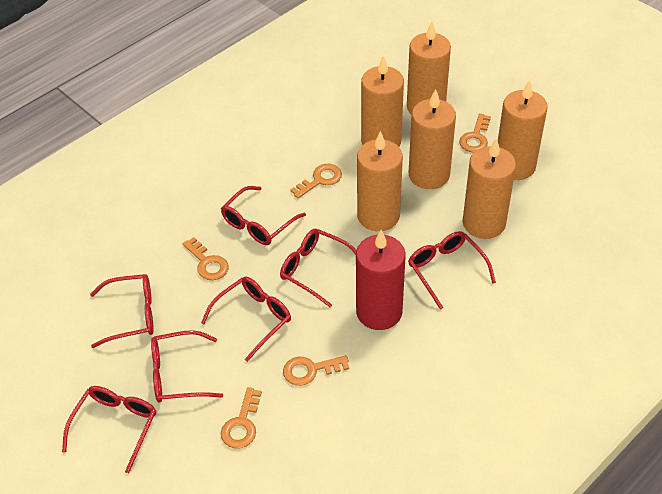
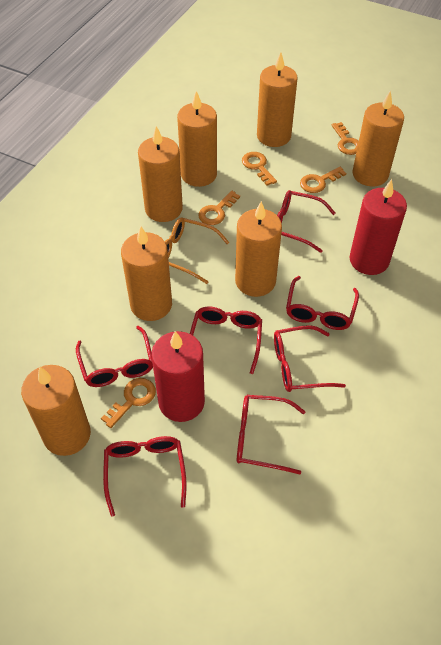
orange candle: [357,131,403,231] [361,56,404,147] [407,22,451,115] [409,89,456,189] [462,138,516,239] [498,80,548,180] = 6 -> [21,365,91,456] [121,227,172,321] [138,126,183,222] [177,91,217,187] [235,201,282,297] [257,52,298,147] [352,90,404,186] = 7
orange glasses: none = 0 -> [165,217,229,284] = 1
red candle: [356,230,406,330] = 1 -> [151,331,205,422] [350,179,407,275] = 2

